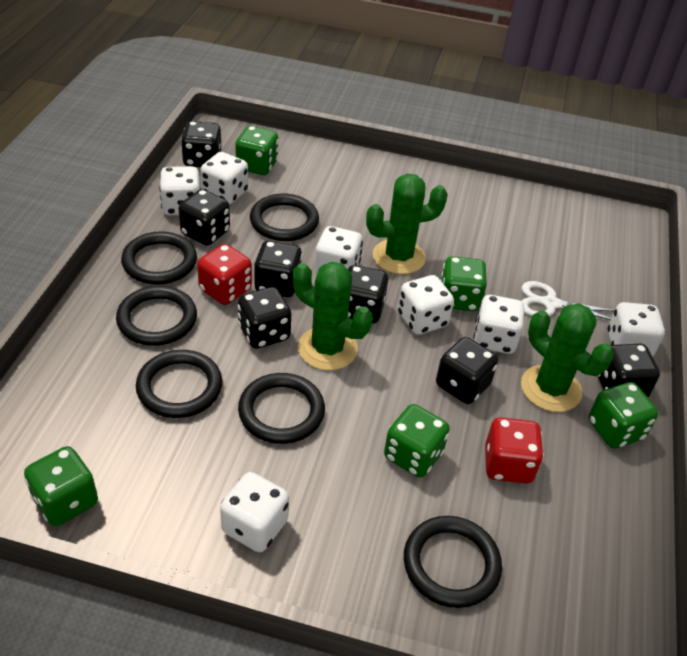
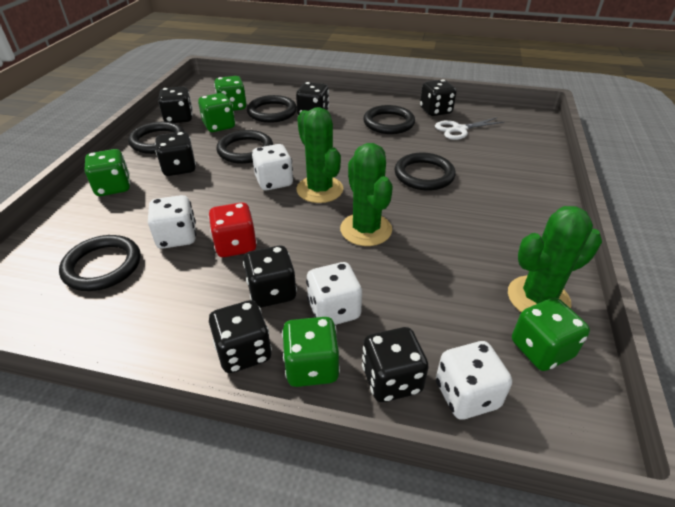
red dice: [197,244,252,305] [485,417,544,484] = 2 -> [208,202,257,257] = 1
white dice: [159,166,201,215] [200,152,248,205] [220,472,289,552] [315,226,363,274] [398,275,454,335] [473,295,525,354] [607,302,665,357] = 7 -> [148,195,196,249] [252,144,293,190] [306,262,362,325] [436,341,512,420] = 4

